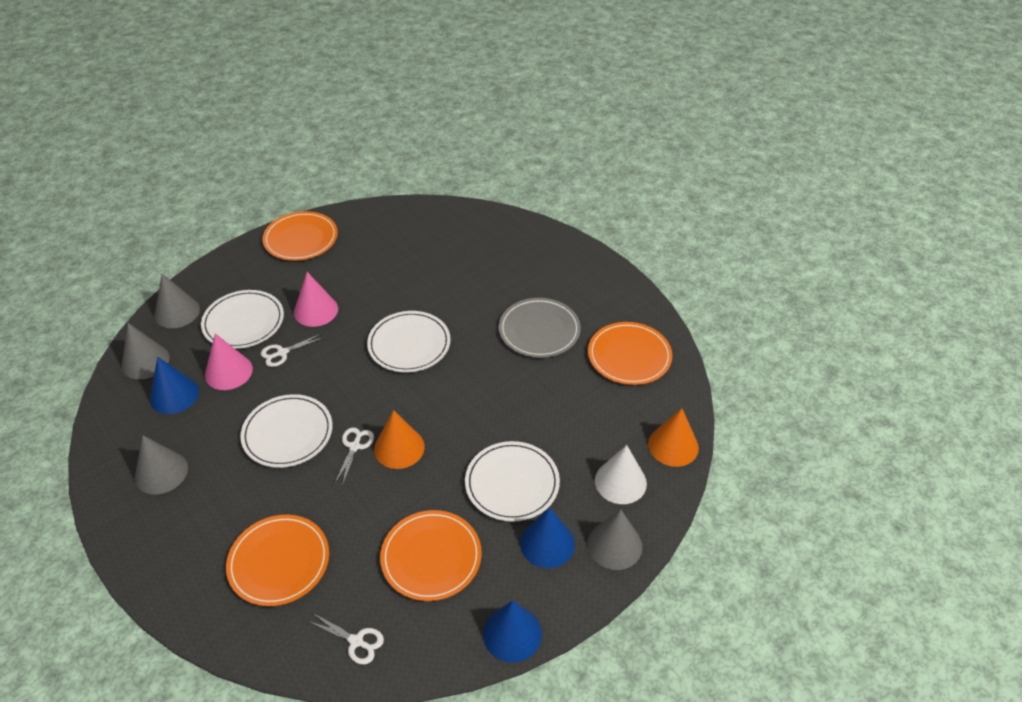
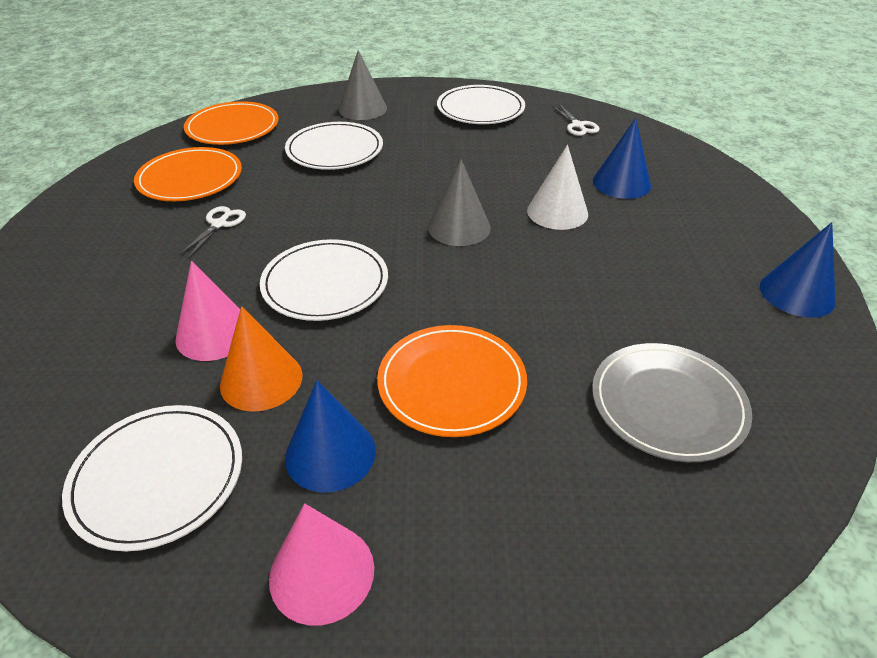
grey cone: [122,323,170,379] [135,435,188,494] [154,274,200,328] [588,509,642,570] = 4 -> [339,50,387,120] [428,159,491,246] = 2
orange cone: [374,410,425,469] [648,408,699,467] = 2 -> [220,306,302,412] = 1
orange plate: [226,515,329,606] [263,211,338,261] [380,510,482,601] [588,322,672,385] = 4 -> [134,147,242,201] [184,101,279,145] [377,325,527,437] = 3
white scissors: [261,334,323,367] [308,613,384,664] [335,427,374,486] = 3 -> [179,206,246,258] [552,104,600,136] = 2

